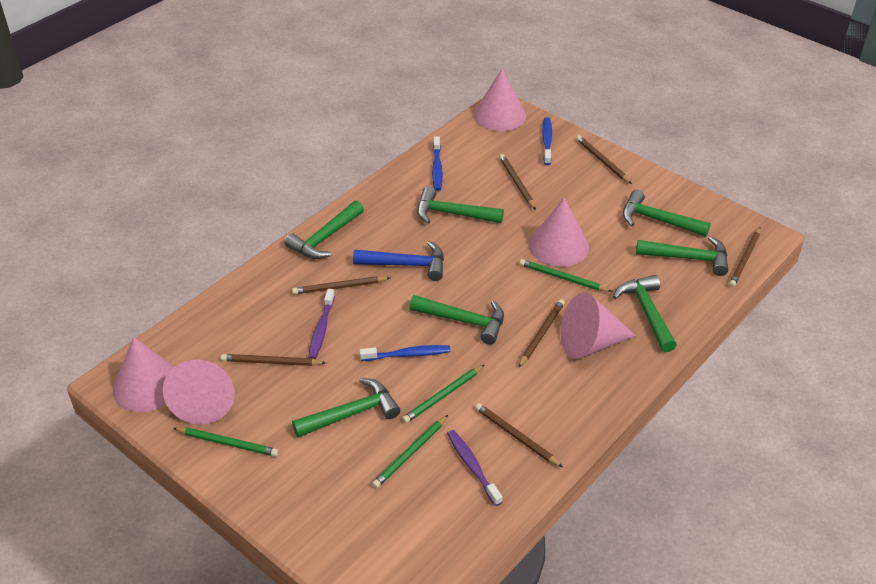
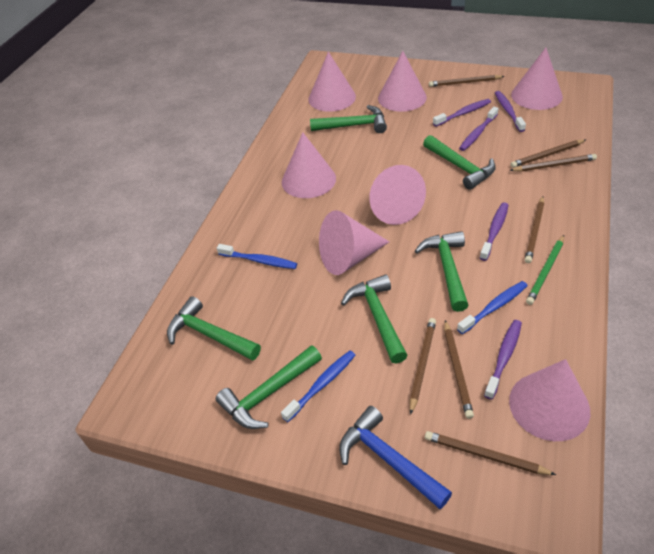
green hammer: [284,200,364,259] [292,378,400,438] [409,295,504,345] [417,187,504,224] [613,275,677,353] [623,190,711,237] [636,236,728,276] = 7 -> [167,296,261,361] [216,345,322,429] [310,105,387,133] [341,274,408,364] [415,231,469,312] [423,135,496,190] = 6
green pencil: [173,427,278,457] [372,415,448,488] [402,365,484,423] [519,259,613,292] = 4 -> [526,235,564,305] = 1
pink cone: [113,337,174,412] [163,359,235,424] [474,69,526,131] [529,198,589,267] [561,292,636,359] = 5 -> [282,132,336,198] [308,52,356,112] [319,210,389,275] [369,165,426,225] [378,51,427,112] [509,359,590,441] [511,48,563,110] = 7
purple toothbrush: [308,289,335,359] [447,430,502,506] = 2 -> [433,99,491,127] [459,107,499,151] [480,202,509,261] [484,320,522,400] [495,91,526,132] = 5

